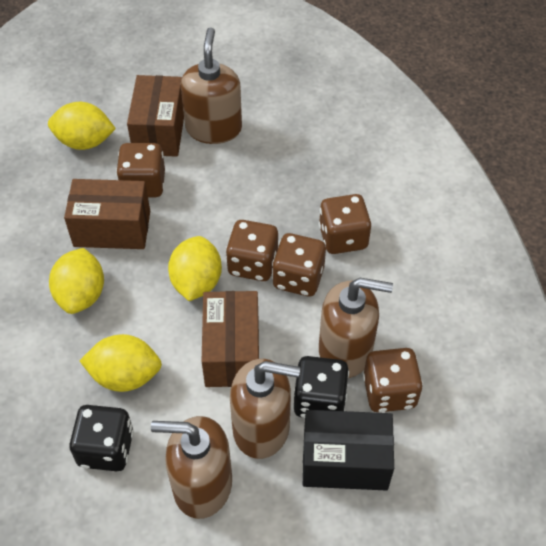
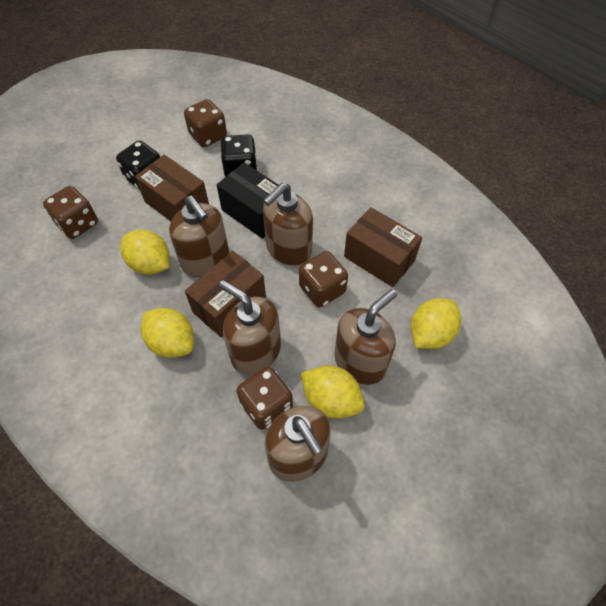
brown dice: [116,143,165,197] [226,220,278,281] [272,233,326,296] [319,194,371,254] [363,348,423,413] = 5 -> [43,186,98,239] [184,99,227,147] [236,367,293,430] [299,251,348,307] = 4
brown soap dispenser: [151,416,232,519] [181,27,242,144] [230,359,300,459] [319,278,393,378] = 4 -> [169,195,229,277] [219,280,281,374] [263,183,313,266] [265,406,331,482] [334,289,397,385] = 5

